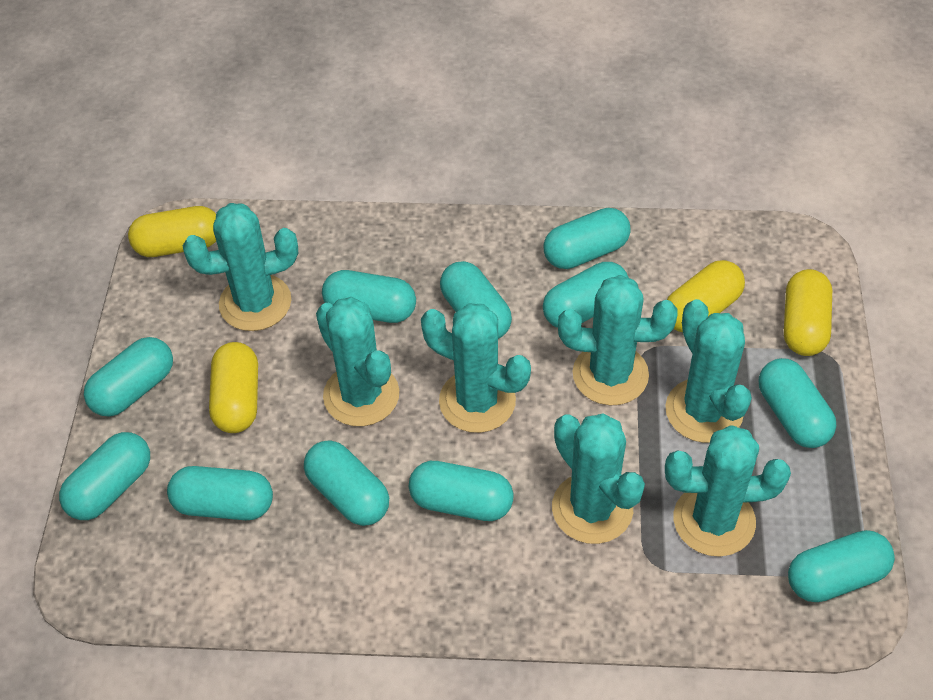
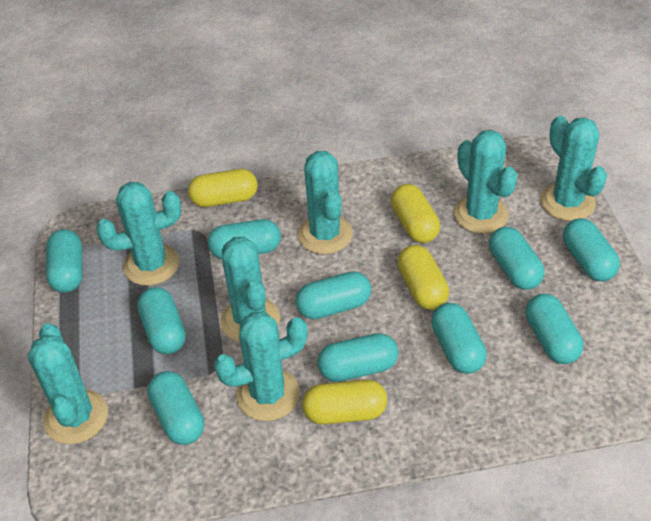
turquoise capsule: [59,432,150,520] [84,337,173,417] [167,466,273,520] [304,440,389,526] [322,270,416,323] [409,461,514,521] [440,261,512,339] [543,262,629,328] [544,208,631,269] [759,358,836,448] [788,530,895,602] = 11 -> [46,229,83,293] [137,287,186,354] [147,371,204,445] [208,219,281,259] [296,271,371,319] [317,333,398,382] [431,303,487,374] [489,227,545,290] [526,294,583,364] [563,218,620,281] = 10

